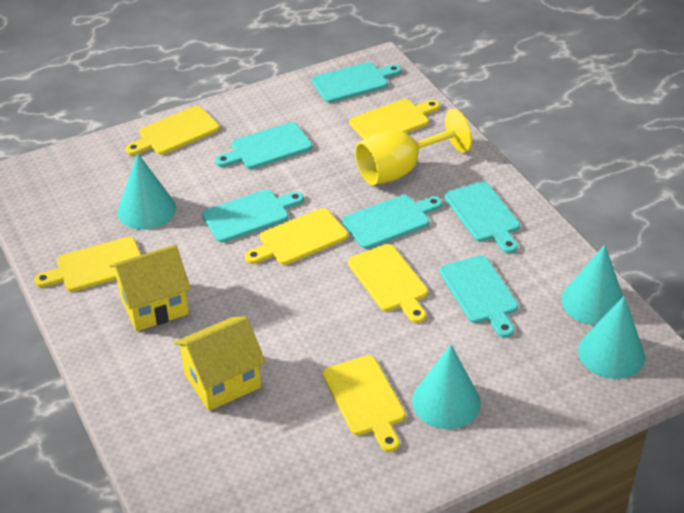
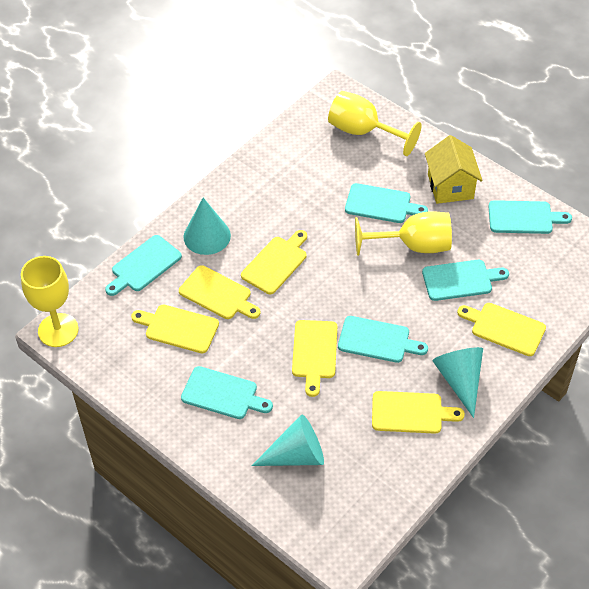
turquoise cone: [117,153,176,230] [412,345,481,429] [561,244,623,325] [578,296,645,379] = 4 -> [183,198,231,255] [251,415,324,466] [432,347,483,418] = 3
yellow goblet: [355,109,472,185] = 1 -> [21,256,78,347] [328,91,422,156] [355,211,452,256] = 3
yellow house: [109,245,191,331] [173,316,266,411] = 2 -> [425,135,483,204] = 1

